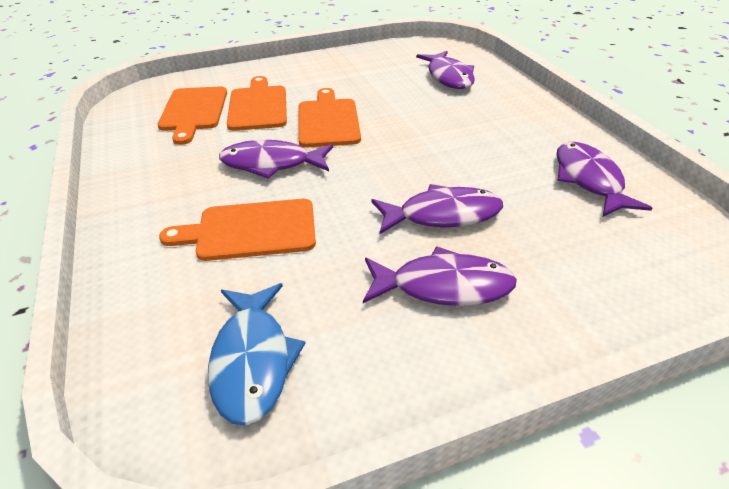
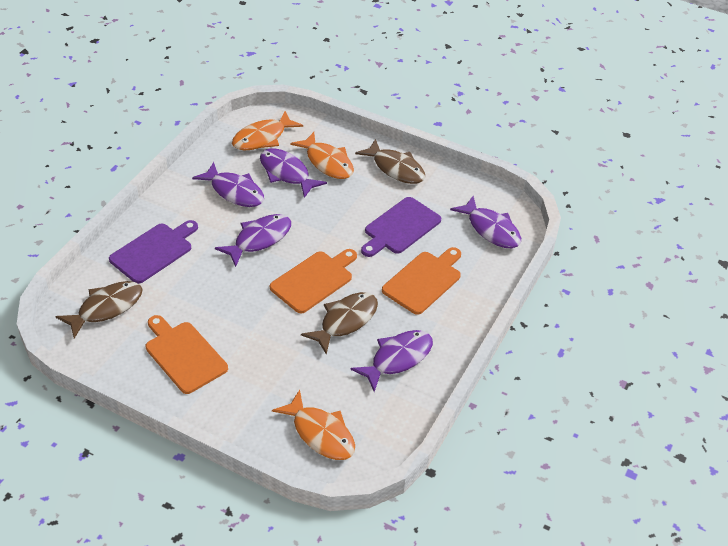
blue fish: [208,283,305,425] = 1 -> none = 0
brown fish: none = 0 -> [55,281,143,339] [301,292,378,355] [355,139,425,184] = 3
orange cutting board: [158,86,227,145] [159,199,316,261] [227,76,287,131] [299,88,361,148] = 4 -> [146,315,228,394] [270,249,357,313] [382,247,461,315] = 3
orange fish: none = 0 -> [232,111,303,150] [272,390,355,460] [290,132,354,179] = 3
purple cutting board: none = 0 -> [109,220,198,284] [361,197,441,257] = 2

